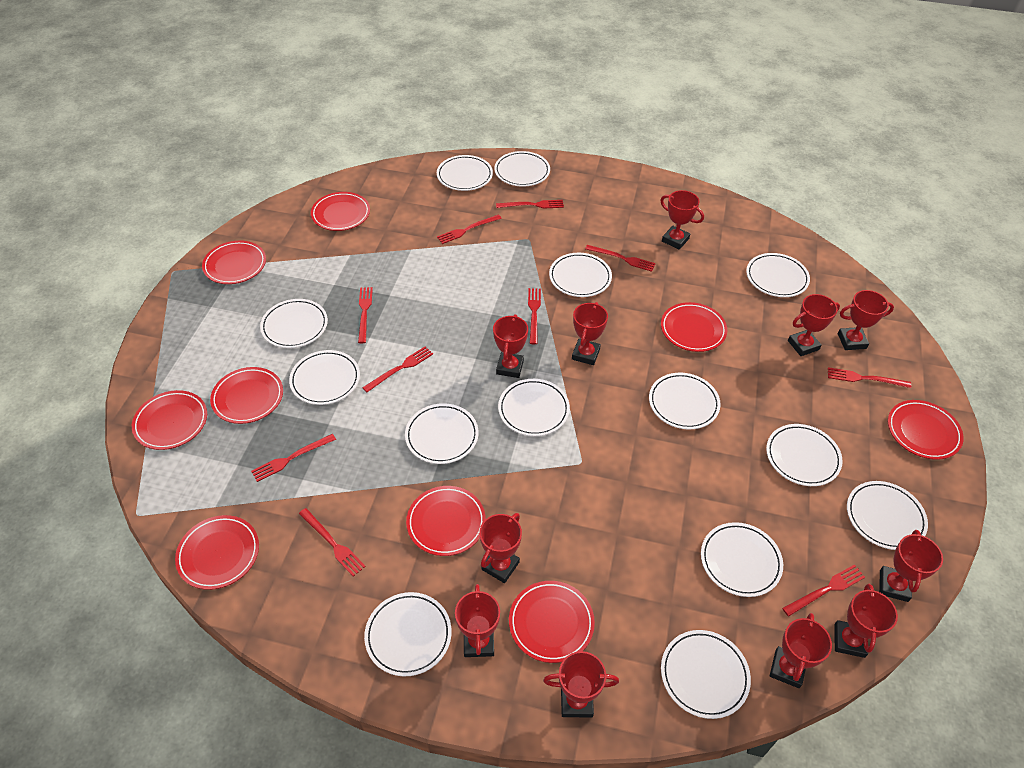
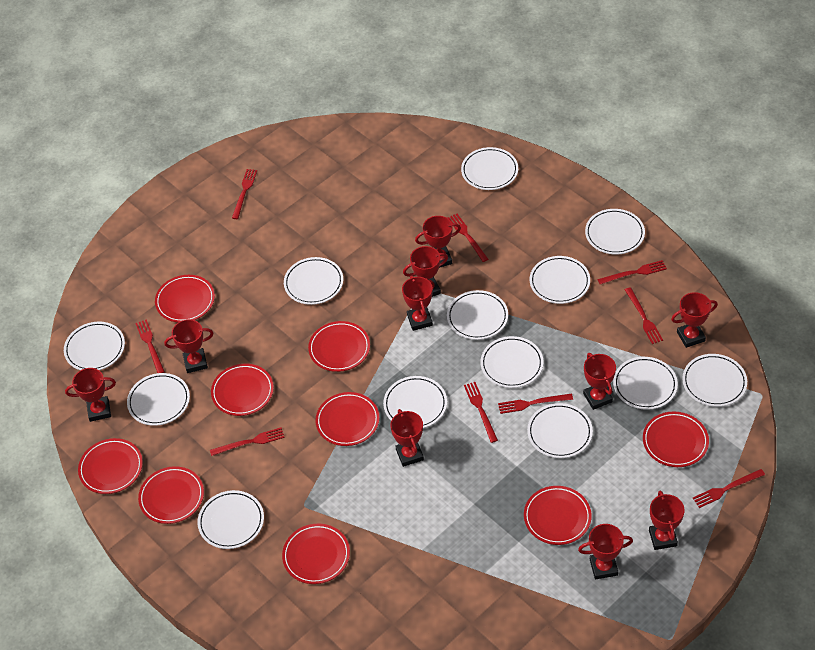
red fork: [251,434,336,482] [299,508,366,577] [358,287,373,343] [362,346,433,392] [437,214,502,244] [496,200,564,209] [528,288,541,344] [585,245,656,272] [782,564,865,617] [828,367,911,388] = 10 -> [135,319,165,373] [210,427,285,456] [232,169,257,219] [448,214,488,262] [464,382,498,443] [498,393,573,414] [597,260,667,284] [625,287,663,344] [693,469,765,508] = 9
red trophy: [455,584,500,657] [479,513,522,583] [493,314,528,378] [543,651,619,718] [572,302,608,365] [660,190,704,250] [770,613,832,688] [788,294,840,356] [834,584,898,658] [838,290,894,350] [879,530,943,602] = 11 -> [65,368,116,422] [164,319,214,373] [390,409,424,467] [402,275,433,331] [403,246,448,297] [415,216,461,268] [578,524,633,580] [583,353,616,410] [649,491,685,550] [671,292,718,348] = 10
white plate: [260,299,328,348] [289,350,360,405] [364,592,452,676] [405,403,479,464] [437,155,493,191] [494,151,550,186] [498,379,570,436] [549,253,612,297] [649,373,721,429] [661,630,751,719] [701,522,783,597] [746,253,810,297] [766,424,843,486] [847,481,928,550] = 14 -> [64,322,125,370] [127,373,190,426] [198,490,264,549] [284,257,343,305] [383,376,447,428] [447,290,508,340] [461,147,518,190] [480,336,544,388] [527,403,593,458] [530,256,590,304] [585,209,645,255] [613,357,678,410] [682,354,747,407] = 13

